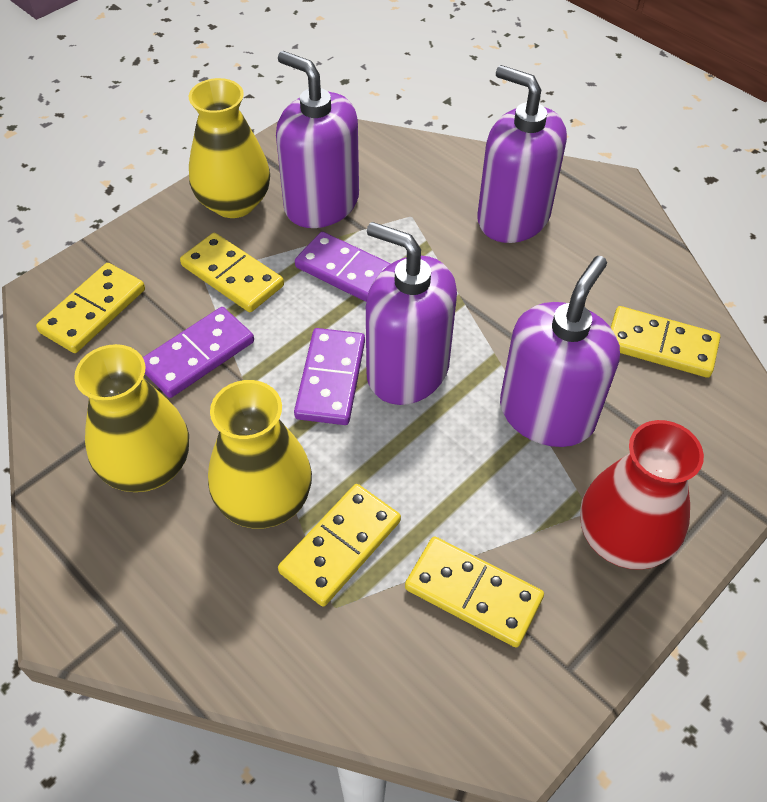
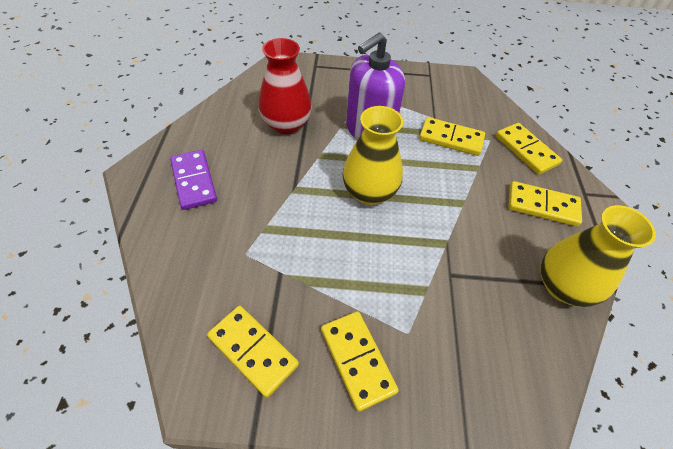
purple domino: [143,307,254,398] [294,328,365,425] [295,232,391,302] = 3 -> [170,150,217,210] = 1
purple soap dispenser: [276,51,359,228] [366,222,457,405] [477,65,567,243] [500,256,620,447] = 4 -> [346,32,405,140] = 1
yellow vase: [74,344,189,492] [189,78,270,218] [208,380,312,529] = 3 -> [343,106,403,205] [540,205,656,307] = 2

